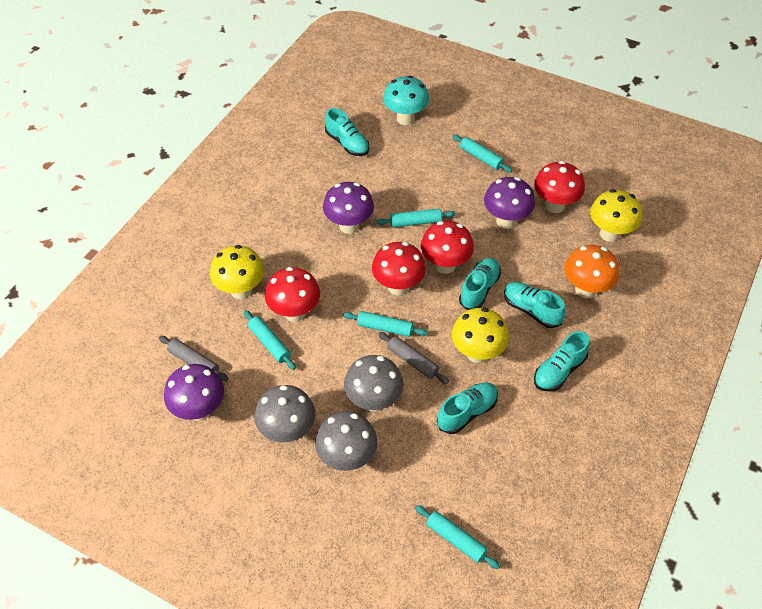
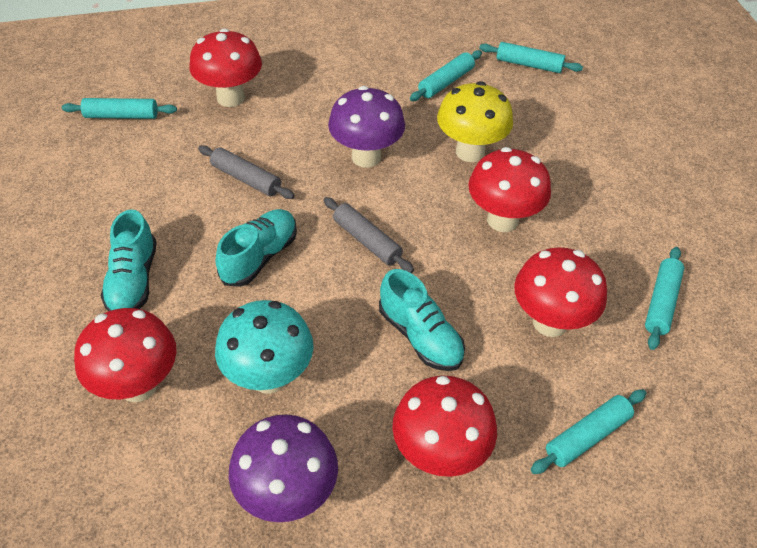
grey mushroom: [254,385,315,443] [315,411,377,471] [344,355,404,412] = 3 -> none = 0
orange mushroom: [565,245,619,299] = 1 -> none = 0
purple mushroom: [164,364,224,421] [323,182,374,234] [484,177,535,229] = 3 -> [229,415,338,522] [328,86,405,168] = 2
red mushroom: [265,267,320,322] [372,242,426,295] [421,221,474,274] [534,161,585,213] = 4 -> [74,308,177,402] [189,28,262,107] [392,376,497,477] [468,147,551,232] [514,247,607,337] = 5
turquoise shoe: [325,108,369,156] [437,382,498,434] [459,258,501,310] [504,282,566,328] [534,331,590,392] = 5 -> [101,209,157,311] [215,209,297,287] [379,269,465,371] = 3
yellow mushroom: [210,245,264,299] [452,308,509,363] [590,189,643,242] = 3 -> [437,81,513,162] = 1

